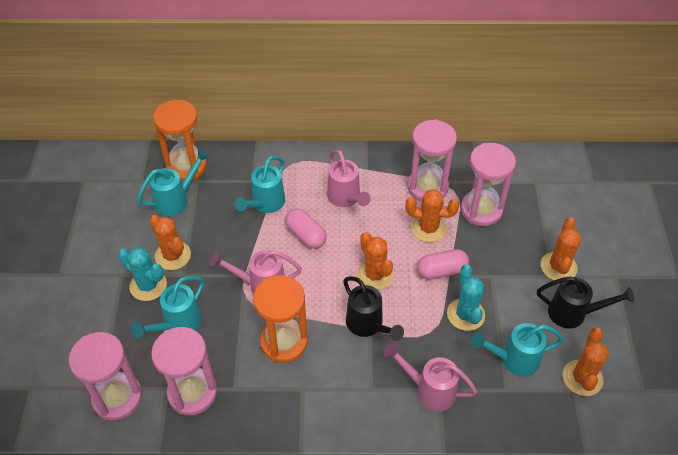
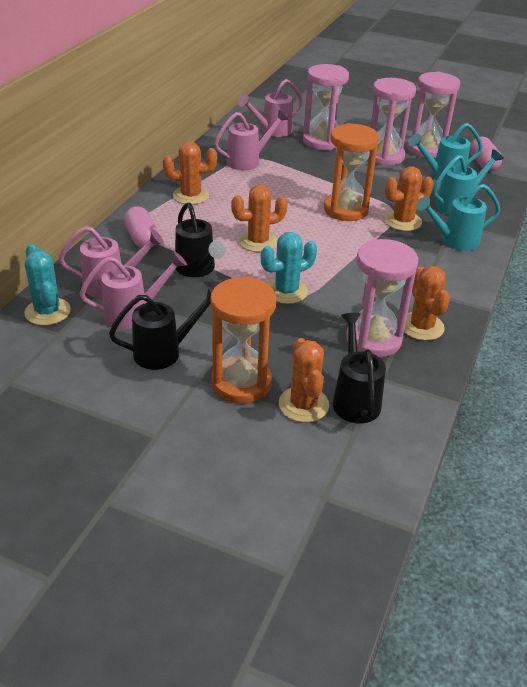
black watering can: [343,276,404,341] [537,276,634,329] = 2 -> [109,287,213,370] [175,202,226,277] [333,313,386,424] = 3
pink watering can: [210,250,302,295] [327,150,371,207] [384,343,477,411] = 3 -> [59,226,164,298] [79,252,187,329] [214,110,288,171] [238,79,303,137] = 4
turquoise watering can: [131,276,204,339] [137,149,210,216] [234,156,285,213] [471,323,564,376] = 4 -> [409,123,483,182] [416,184,500,251] [432,149,503,215] = 3

